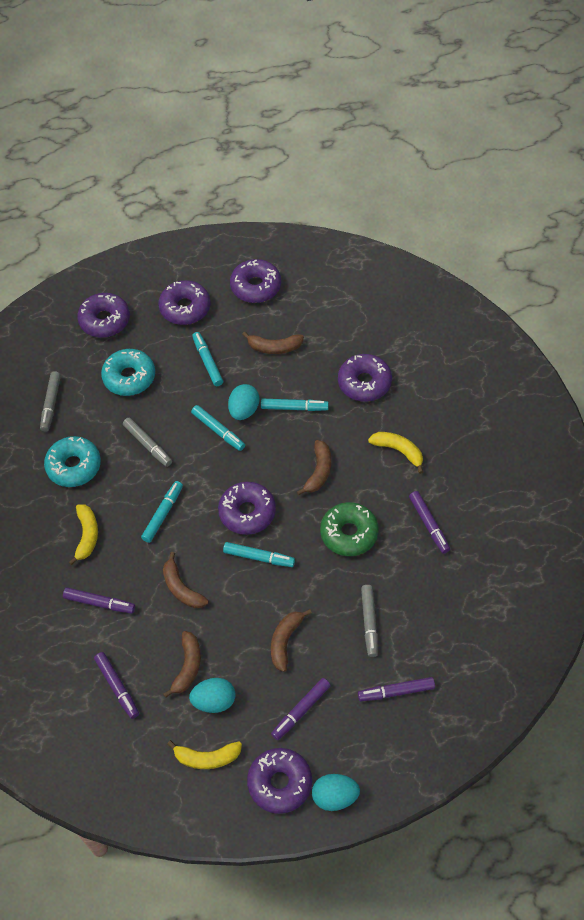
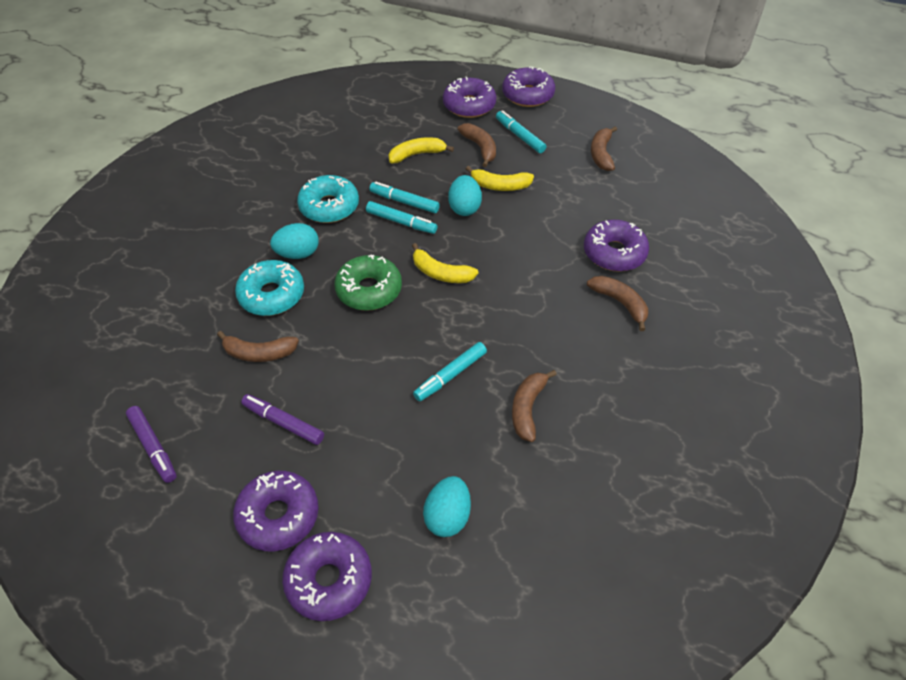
grey marker: [40,371,61,432] [123,418,172,467] [361,585,378,657] = 3 -> none = 0
purple donut: [77,293,130,338] [158,280,210,325] [218,482,276,535] [230,259,281,303] [247,748,312,814] [338,354,392,402] = 6 -> [233,471,319,552] [282,532,372,621] [443,77,496,118] [502,66,555,107] [584,220,649,272] = 5
purple marker: [63,588,135,614] [94,652,139,719] [271,678,331,740] [358,677,435,701] [409,491,450,554] = 5 -> [126,406,177,483] [241,394,324,445] = 2
turquoise marker: [141,481,183,543] [191,405,245,451] [192,332,223,386] [223,542,295,567] [261,399,329,411] = 5 -> [366,201,437,234] [369,181,440,213] [413,342,487,402] [496,110,546,153] = 4

